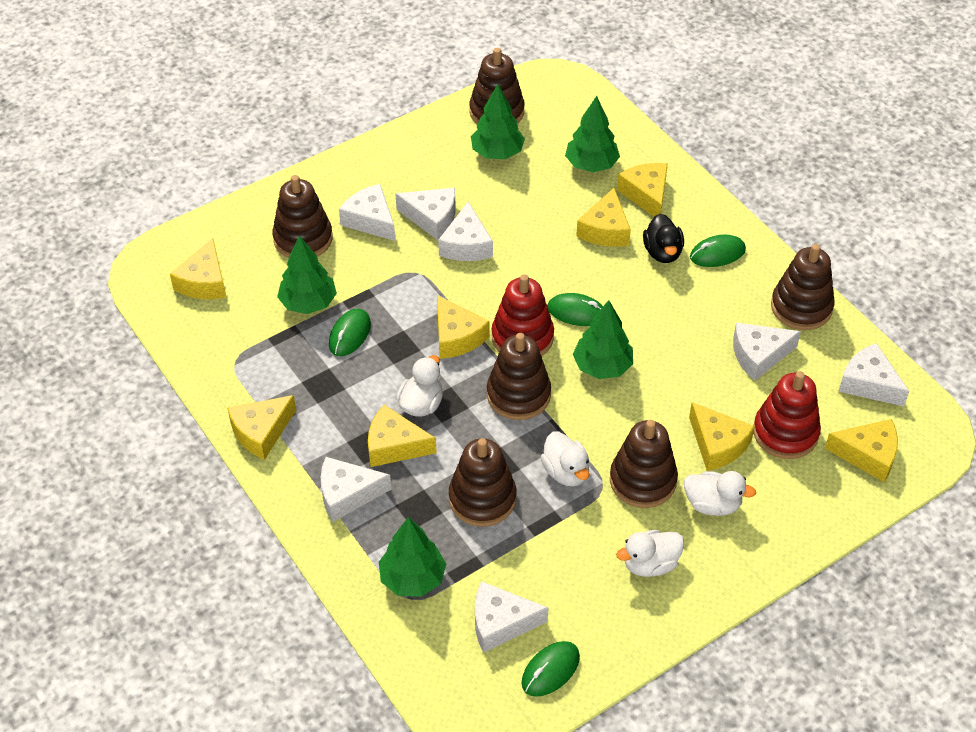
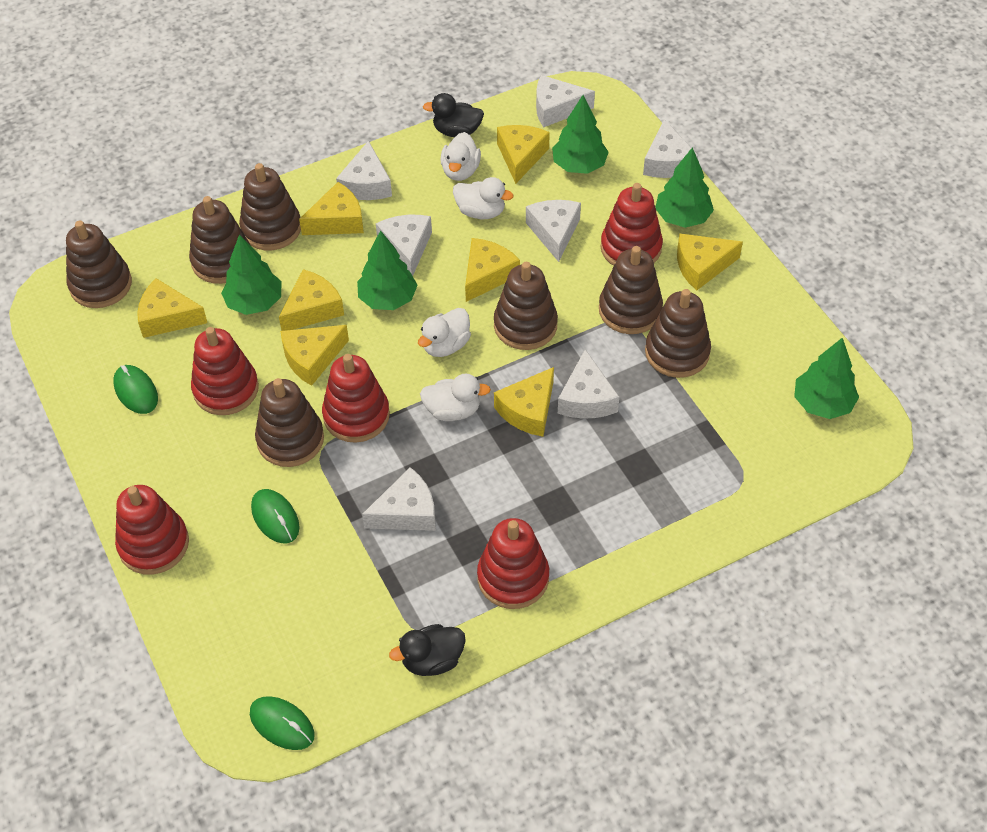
black duck: [643,214,684,263] = 1 -> [389,624,466,676] [423,93,484,137] = 2
brown stacking toy: [272,175,333,258] [449,438,516,527] [470,48,525,125] [487,333,551,420] [610,420,678,508] [771,244,835,330] = 6 -> [66,221,132,308] [189,196,250,284] [239,163,301,250] [255,378,324,467] [494,262,558,350] [599,246,663,334] [645,289,711,378] = 7
green mouse: [329,308,371,356] [522,641,580,697] [547,293,603,326] [690,234,746,267] = 4 -> [113,365,158,414] [250,696,315,750] [251,489,300,543] = 3
red stacking toy: [491,274,554,356] [753,371,821,459] = 2 -> [115,485,189,575] [191,327,259,415] [322,354,390,443] [477,518,549,609] [601,183,663,266] = 5

